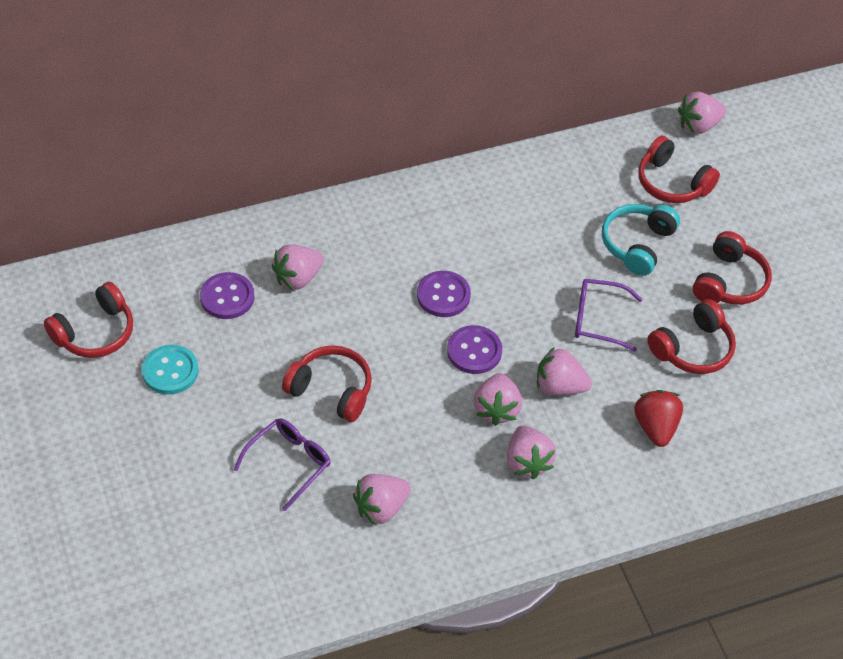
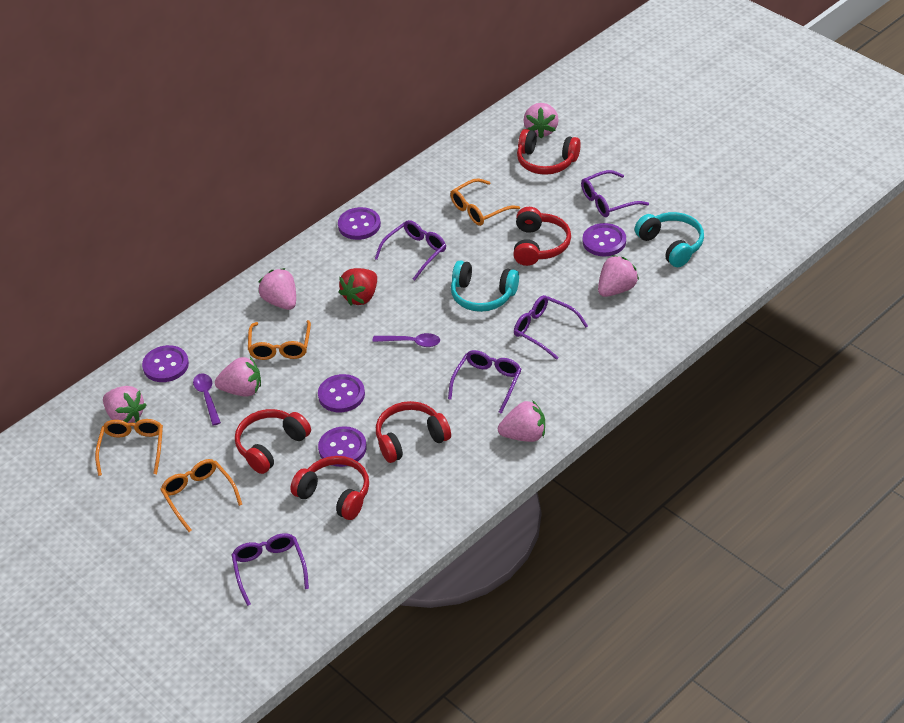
orange glasses: none = 0 -> [95,419,163,476] [160,459,242,532] [248,320,311,360] [450,178,520,226] = 4
purple button: [200,272,254,319] [417,271,471,317] [447,325,502,374] = 3 -> [142,345,189,382] [318,374,365,412] [318,426,367,467] [338,207,381,240] [583,223,626,257] = 5
purple glasses: [234,418,331,511] [575,279,643,352] = 2 -> [231,533,309,606] [375,220,446,281] [448,350,521,414] [514,295,588,360] [581,170,649,217] = 5
purple spoon: none = 0 -> [193,373,221,426] [373,333,440,347] = 2
turquoise button: [142,345,199,395] = 1 -> none = 0
turquoise headphones: [602,204,680,276] = 1 -> [451,260,519,312] [635,212,704,267] = 2

